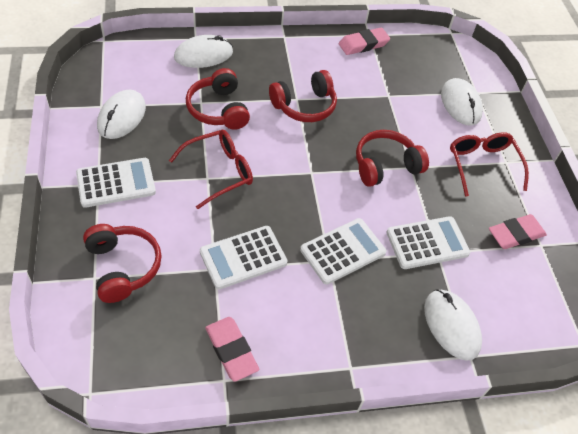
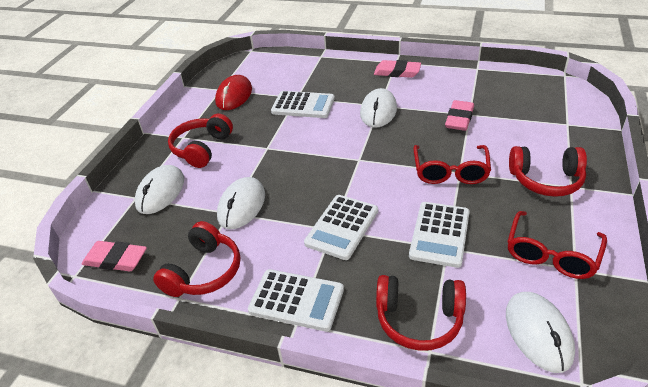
red mouse: none = 0 -> [215,75,252,110] = 1

